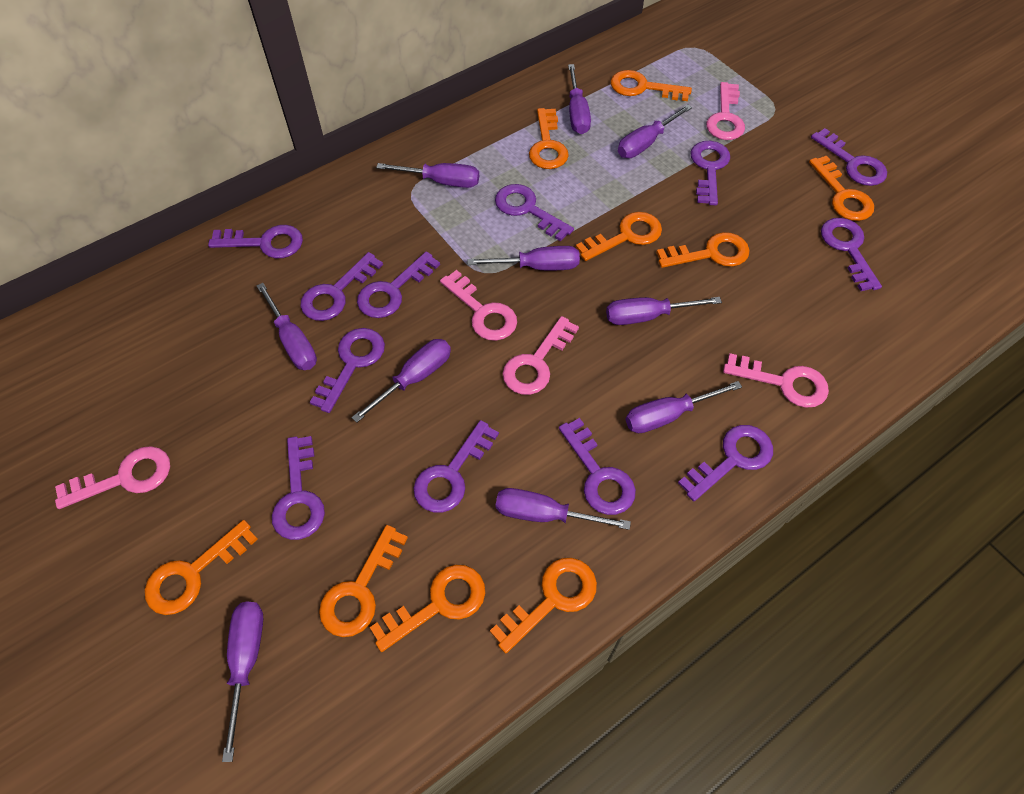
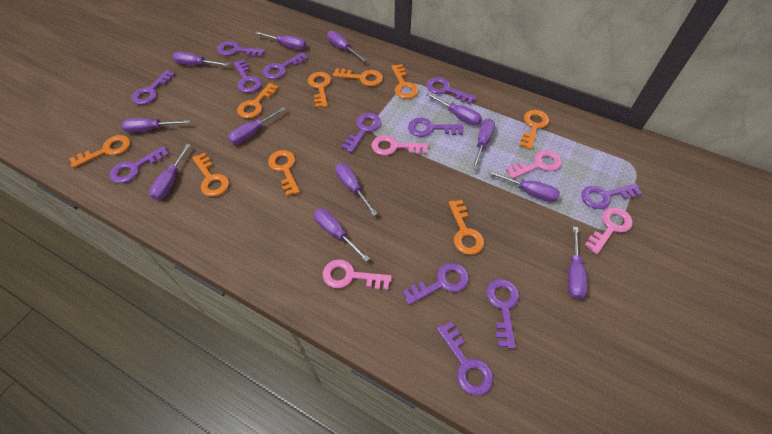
pink key: [55,446,170,509] [440,270,517,341] [503,316,579,395] [706,82,745,140] [723,353,829,408] = 5 -> [323,259,392,290] [372,135,429,156] [506,150,562,179] [585,207,633,254] = 4
purple screwdriver: [222,602,263,762] [256,283,317,370] [351,339,451,423] [376,163,479,188] [467,246,580,270] [496,488,631,530] [568,64,591,134] [606,297,722,325] [618,104,692,158] [626,381,742,433] = 10 -> [121,118,190,133] [149,144,190,200] [172,52,229,66] [228,107,286,144] [255,32,306,50] [314,209,370,262] [327,31,366,62] [335,163,378,216] [426,93,482,125] [472,119,495,169] [487,170,560,202] [568,227,588,299] = 12

